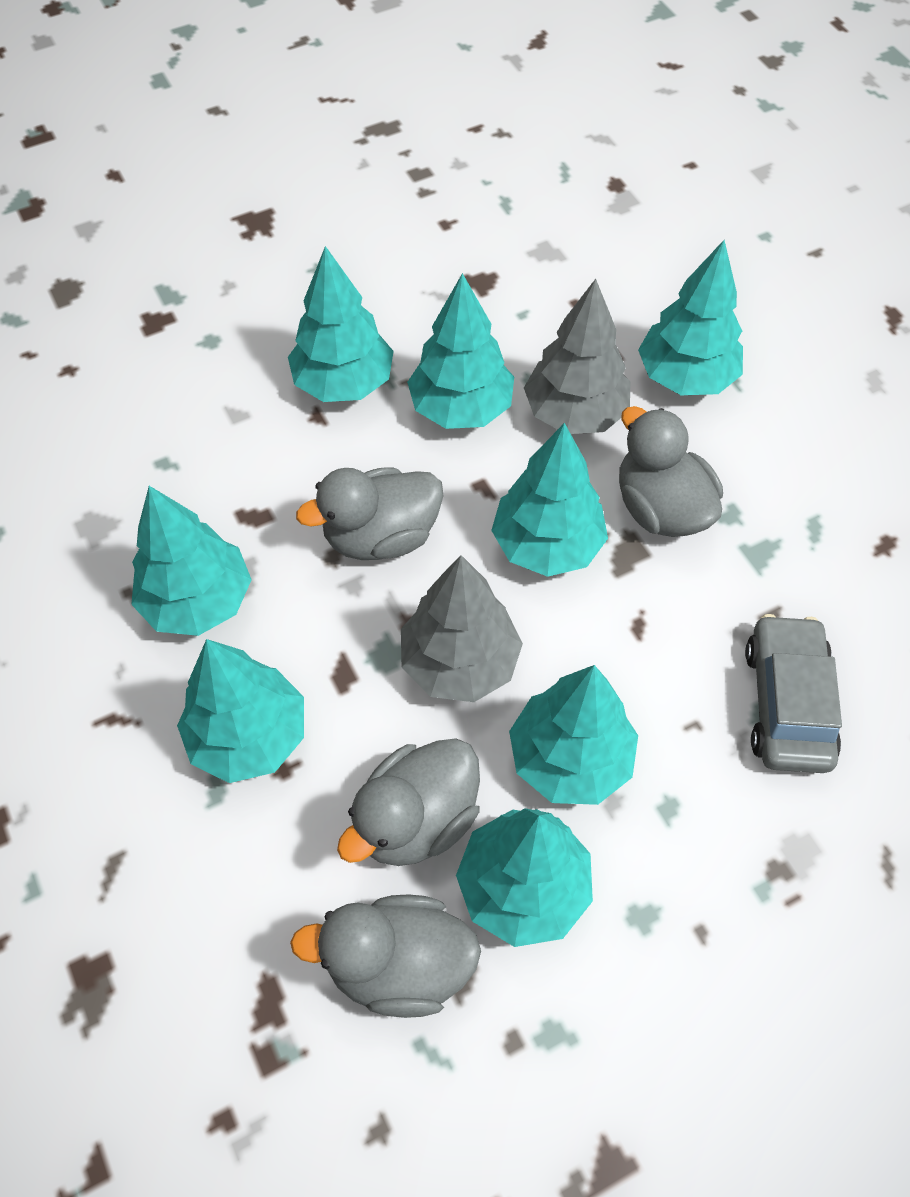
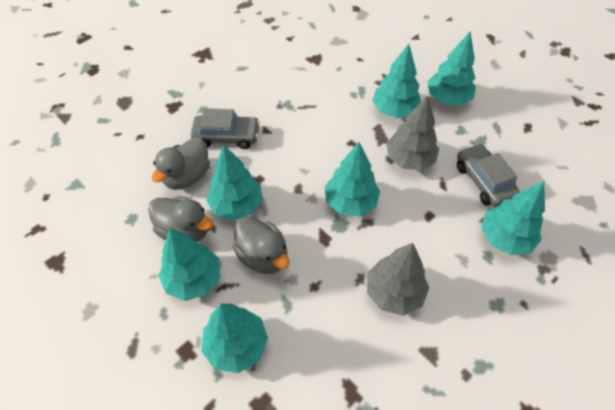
grey car: [745,614,842,773] = 1 -> [191,108,260,149] [457,144,520,207] = 2
grey duck: [290,894,481,1018] [296,467,443,560] [337,739,480,866] [619,406,723,537] = 4 -> [148,196,213,242] [152,137,210,190] [233,216,290,274] = 3
turquoise tree: [131,486,252,636] [177,639,304,783] [288,246,394,402] [407,273,514,429] [456,808,593,947] [491,423,608,577] [509,665,638,805] [638,240,743,395] = 8 -> [158,228,220,301] [201,304,268,373] [206,145,263,220] [325,142,380,216] [372,44,421,118] [427,32,476,106] [481,181,545,255] = 7

